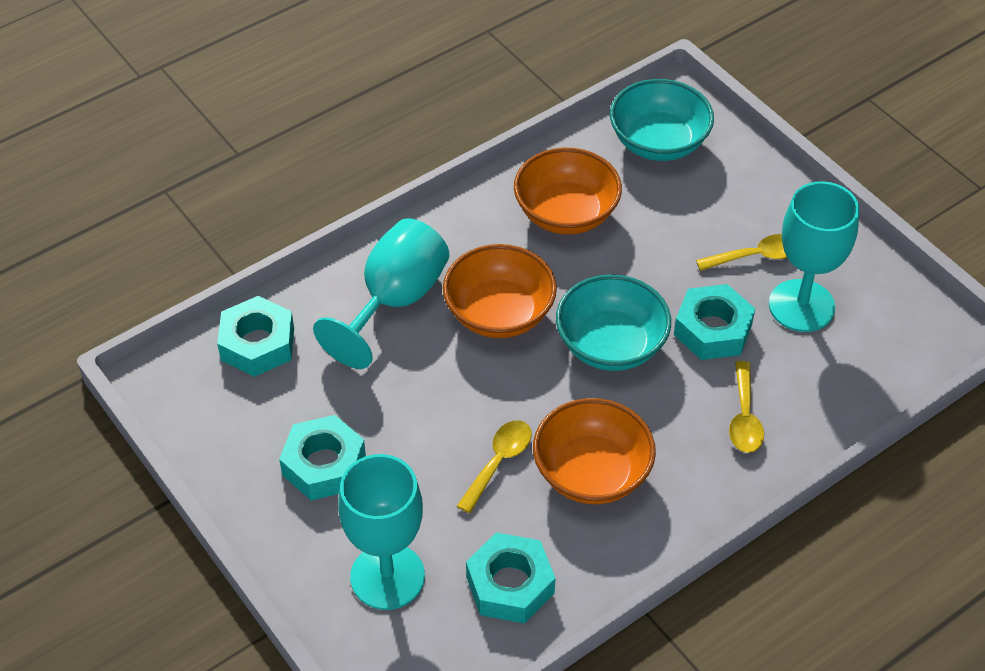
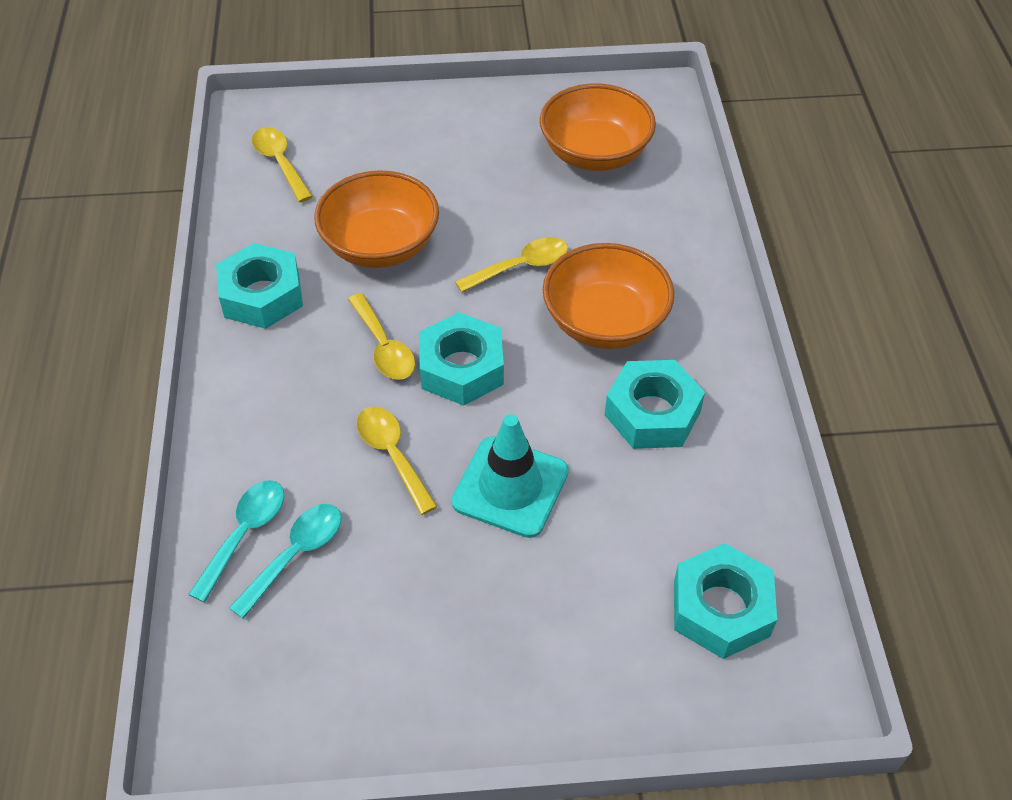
turquoise bowl: [556,274,671,371] [610,79,714,161] = 2 -> none = 0
turquoise goblet: [313,218,449,369] [338,454,425,610] [769,181,859,332] = 3 -> none = 0
turquoise spoon: none = 0 -> [188,480,284,602] [229,504,342,619] = 2
turquoise traffic cone: none = 0 -> [451,414,569,538] = 1
yellow spoon: [457,420,532,513] [696,234,787,271] [729,361,764,453] = 3 -> [252,127,313,202] [348,293,415,380] [357,406,438,515] [455,237,568,293] = 4

